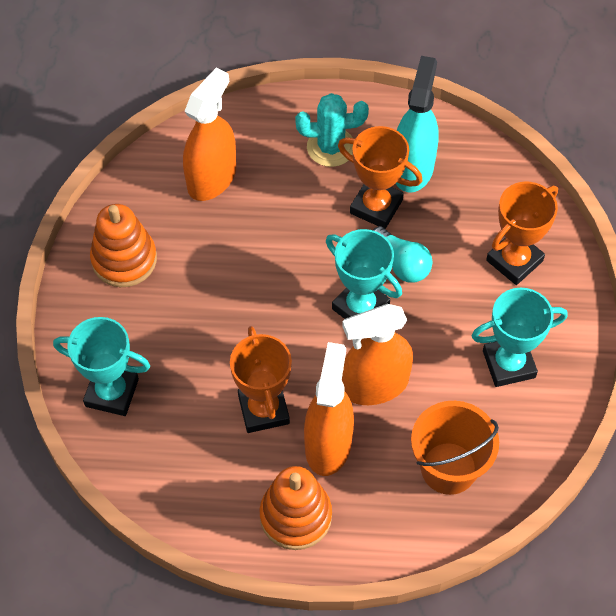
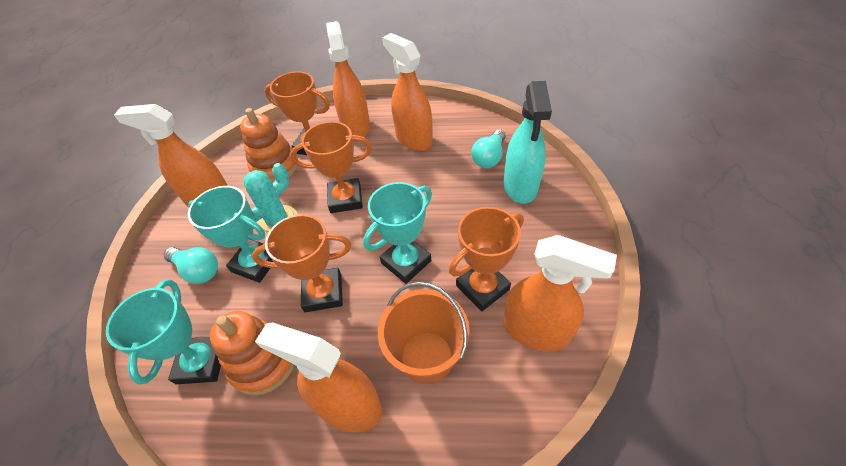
orange spray bottle: [183,68,236,201] [304,342,354,476] [342,304,413,405] = 3 -> [114,104,228,206] [255,323,382,433] [326,21,370,137] [382,33,433,151] [503,235,617,351] = 5
orange trophy: [230,326,292,433] [338,126,423,229] [486,182,558,285] = 3 -> [252,214,351,312] [265,71,330,155] [290,121,372,213] [449,207,524,311] = 4
turquoise light bulb: [373,226,432,283] = 1 -> [164,247,218,284] [471,129,505,168] = 2

